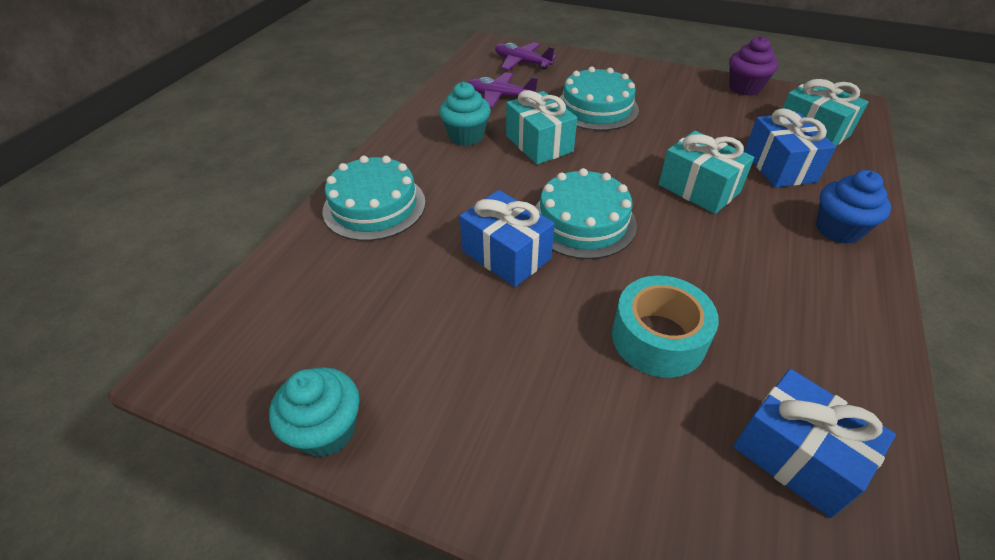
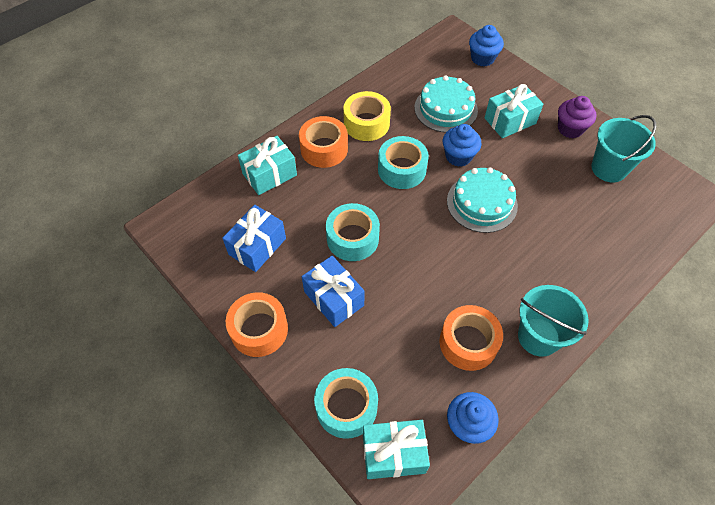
blue cupcake: [816,170,891,244] = 1 -> [443,124,482,167] [447,392,499,444] [469,25,504,66] = 3
blue gift: [460,190,555,287] [733,369,896,518] [744,108,836,188] = 3 -> [222,205,286,272] [302,256,365,327] = 2
orange tape: none = 0 -> [226,292,288,357] [299,116,348,168] [439,305,503,371] = 3
purple plane: [468,72,538,108] [495,42,557,70] = 2 -> none = 0
turquoise bucket: none = 0 -> [518,285,589,357] [591,115,656,183] = 2
turquoise cake: [323,156,426,241] [535,168,637,259] [559,67,639,131] = 3 -> [415,75,478,133] [447,168,518,233] = 2
turquoise cupcake: [269,367,360,457] [439,82,491,146] = 2 -> none = 0
turquoise tape: [612,276,719,378] = 1 -> [314,368,378,439] [326,203,380,261] [378,136,429,189] = 3
yellow tape: none = 0 -> [343,91,391,141] = 1

